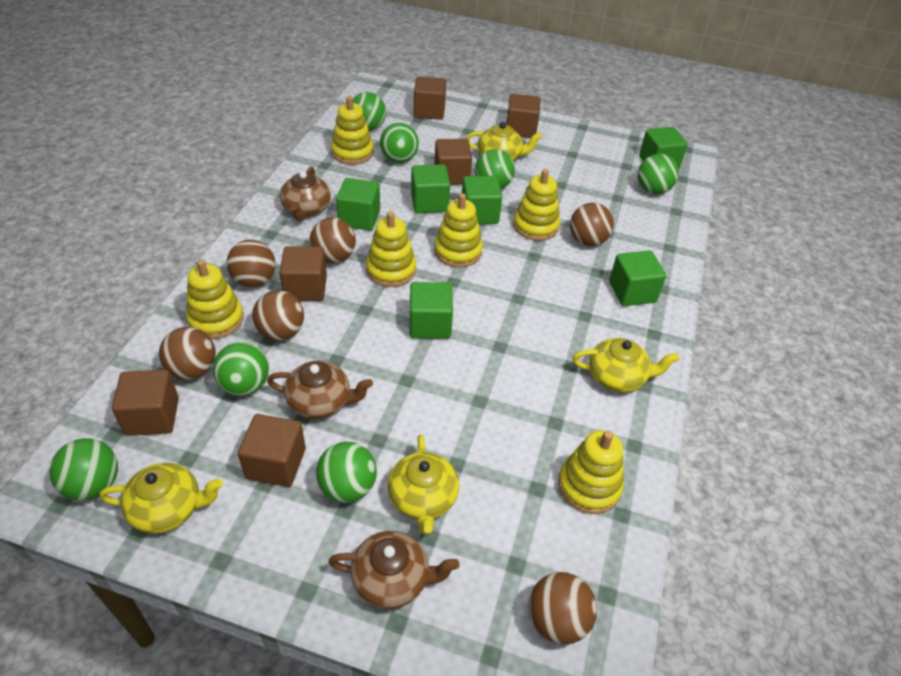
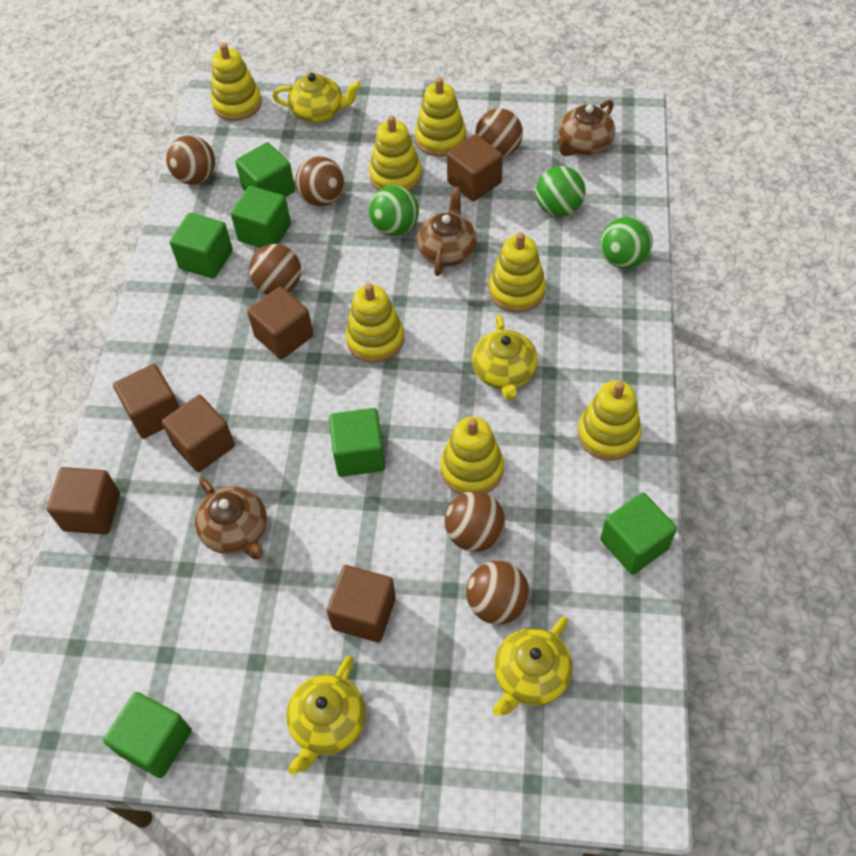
green ball: [49,438,118,500] [213,342,269,396] [316,442,377,503] [353,92,386,131] [380,123,419,163] [475,149,515,189] [638,154,679,194] = 7 -> [369,185,419,236] [536,166,586,217] [600,217,653,269] = 3
yellow stacking toy: [186,259,244,339] [331,96,374,165] [366,211,416,287] [434,193,483,267] [513,169,560,241] [558,430,624,514] = 6 -> [211,43,262,121] [345,283,404,363] [369,115,422,191] [415,77,466,157] [440,416,504,495] [489,232,546,312] [578,381,642,461] = 7

